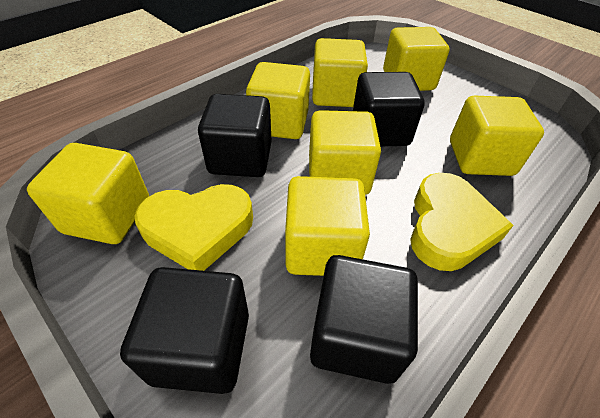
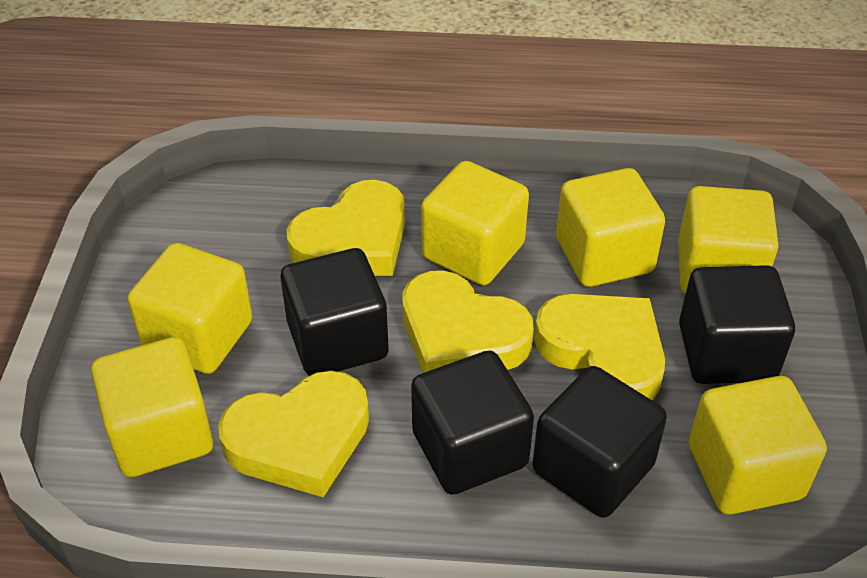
yellow cube: [27,143,149,244] [246,62,310,139] [285,176,370,276] [309,110,381,195] [312,38,368,107] [383,27,450,91] [450,96,544,176] = 7 -> [91,337,213,477] [128,243,252,374] [421,161,529,285] [556,168,665,287] [678,186,779,294] [689,376,827,515] = 6
yellow heart: [134,184,253,271] [410,173,514,271] = 2 -> [218,370,369,497] [287,180,405,276] [402,270,534,373] [534,294,665,400] = 4

